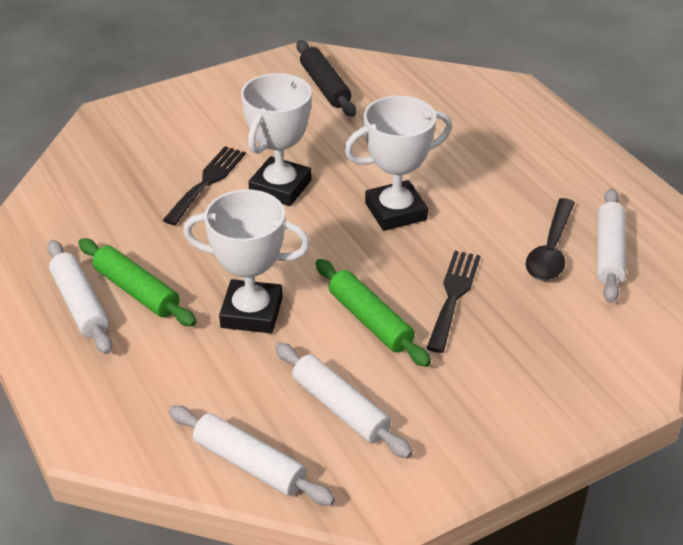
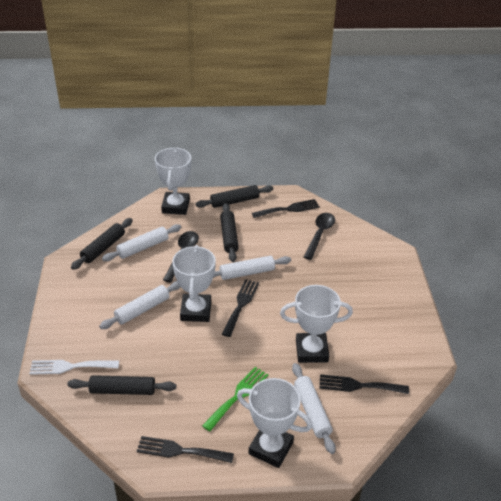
black fork: [163,146,246,225] [427,251,481,353] = 2 -> [137,436,234,463] [222,279,259,337] [252,199,320,218] [319,374,409,394] = 4
black rolling pin: [296,40,356,117] = 1 -> [67,375,176,395] [71,218,133,270] [195,185,273,208] [220,203,239,262] = 4
black spoon: [526,198,575,281] = 1 -> [163,231,199,282] [304,213,335,260] = 2
green fork: none = 0 -> [202,367,268,432] = 1
green rolling pin: [78,238,197,327] [315,259,431,367] = 2 -> none = 0
white fork: none = 0 -> [29,360,119,375] = 1
white trophy: [183,189,310,333] [241,73,312,206] [344,96,452,231] = 3 -> [155,148,191,215] [172,245,216,322] [237,378,312,468] [280,285,353,363] = 4

